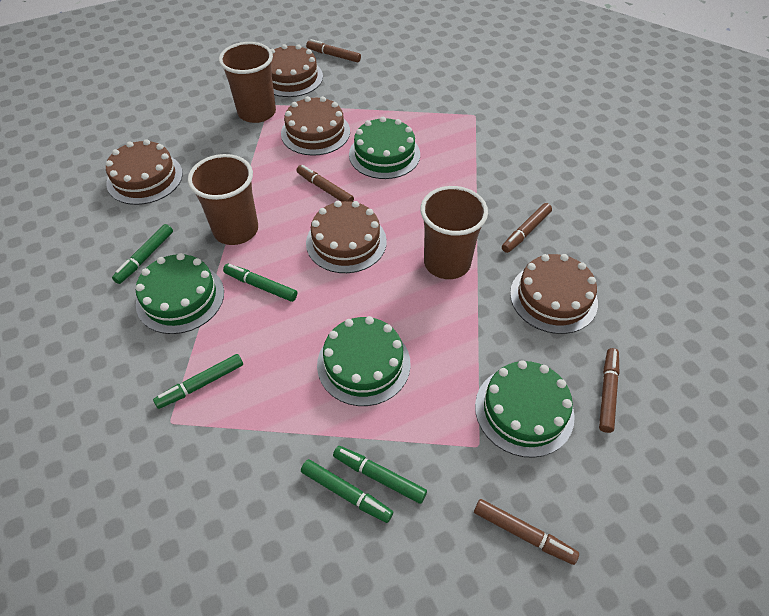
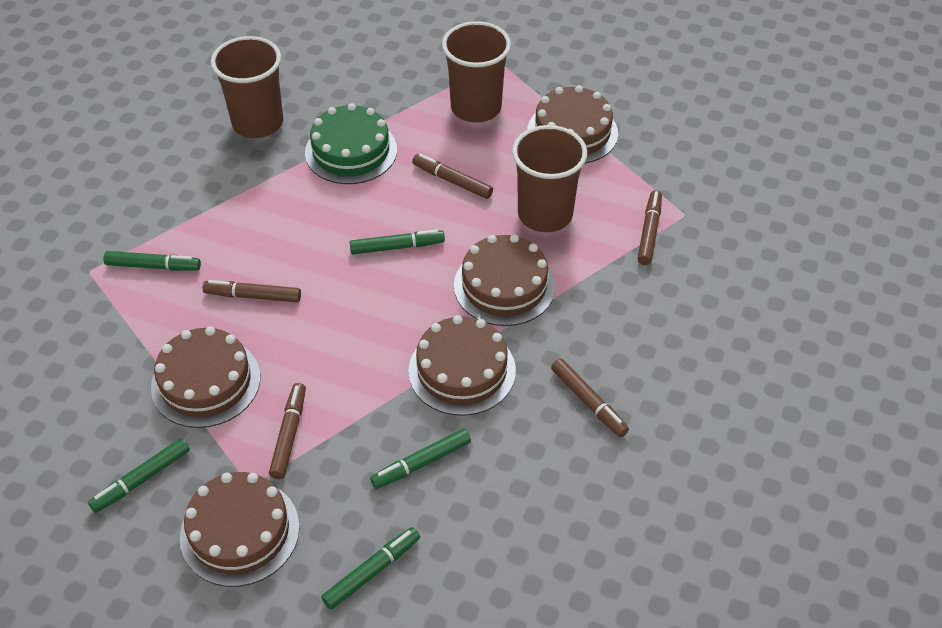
green cake: [136,253,224,334] [317,316,411,406] [349,117,420,179] [475,360,575,458] = 4 -> [305,103,397,184] = 1

